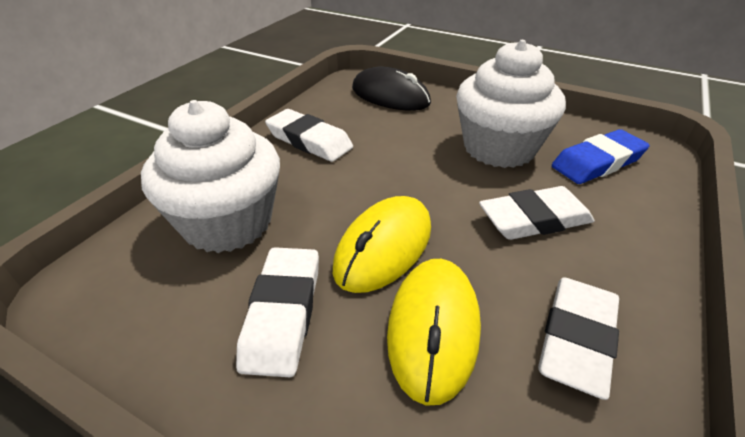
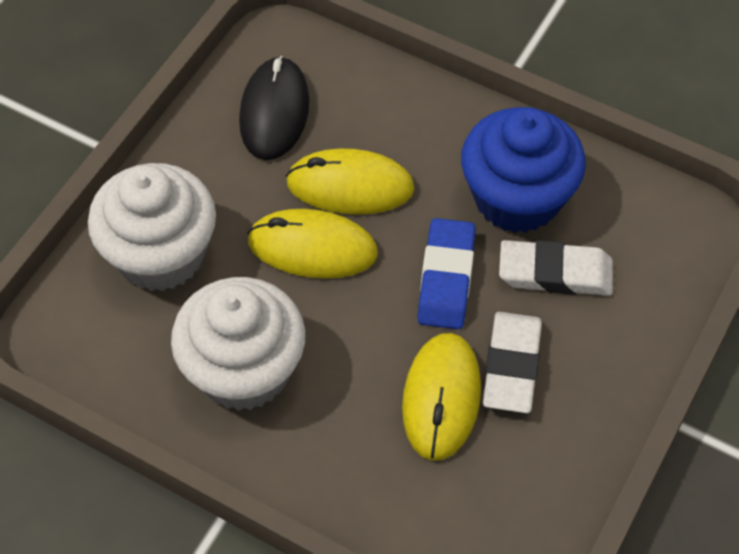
blue cupcake: none = 0 -> [461,107,586,233] = 1
white eraser: [236,247,319,377] [265,109,353,162] [479,186,595,240] [538,277,619,400] = 4 -> [483,312,542,413] [499,240,613,296] = 2
yellow mouse: [333,196,431,293] [387,259,481,406] = 2 -> [247,209,378,279] [286,149,415,215] [402,333,481,461] = 3

